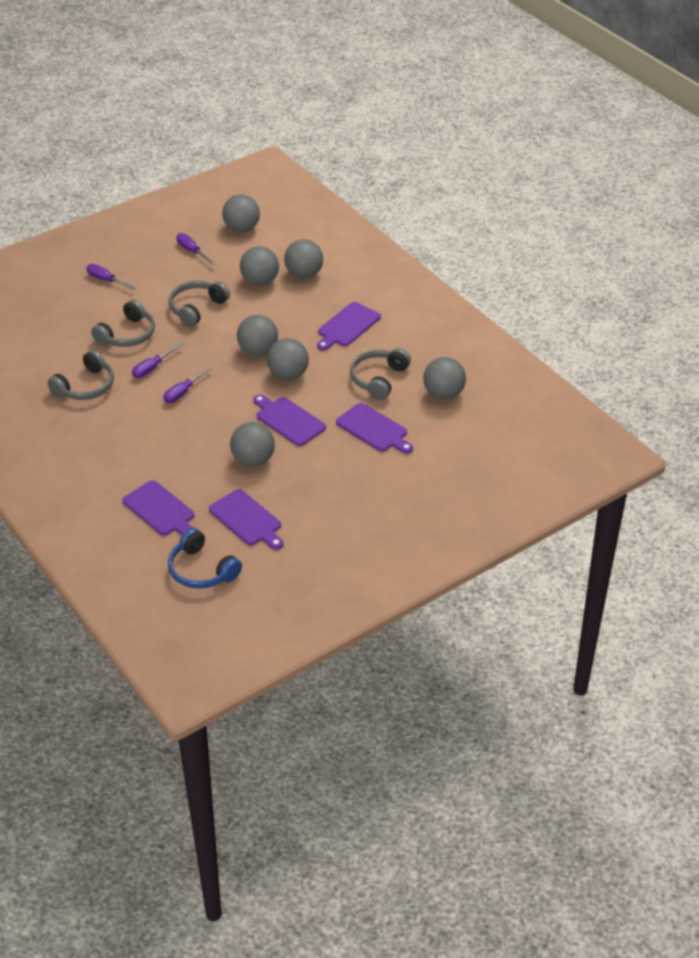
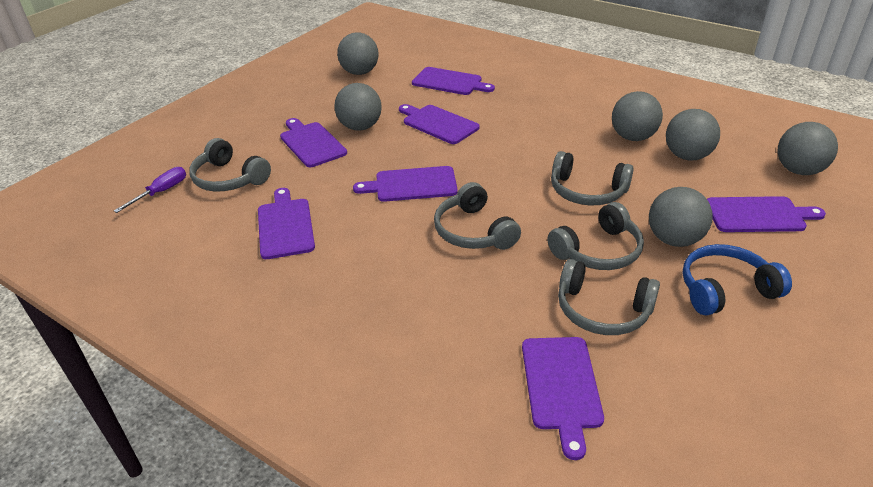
grey ball: [222,194,260,233] [230,422,275,467] [237,315,278,356] [240,246,279,286] [267,338,309,380] [284,239,323,279] [423,357,466,400] = 7 -> [334,83,382,131] [337,32,378,75] [612,91,663,141] [649,187,713,247] [666,109,720,160] [778,122,838,175] = 6
grey headphones: [47,350,114,400] [91,299,155,347] [168,281,230,327] [350,348,411,400] = 4 -> [189,138,271,191] [434,182,521,250] [548,202,644,270] [551,151,633,205] [558,259,660,335] = 5
purple cutting board: [122,480,194,536] [209,489,283,550] [253,395,326,446] [317,302,381,350] [336,403,413,454] = 5 -> [258,188,315,259] [280,118,347,167] [353,166,458,202] [399,104,480,144] [412,67,495,95] [522,337,604,460] [707,196,826,232] = 7
purple screwdriver: [86,264,136,290] [132,343,183,378] [163,366,213,403] [176,233,215,265] = 4 -> [114,167,186,213] = 1

